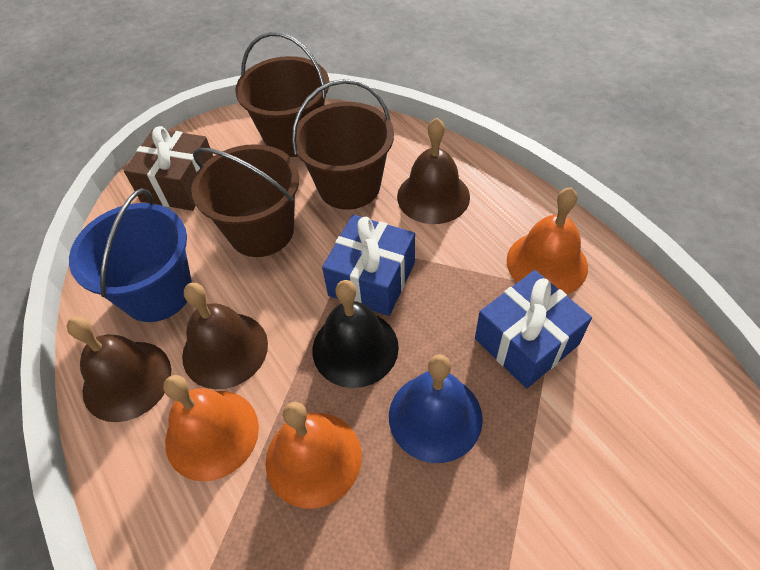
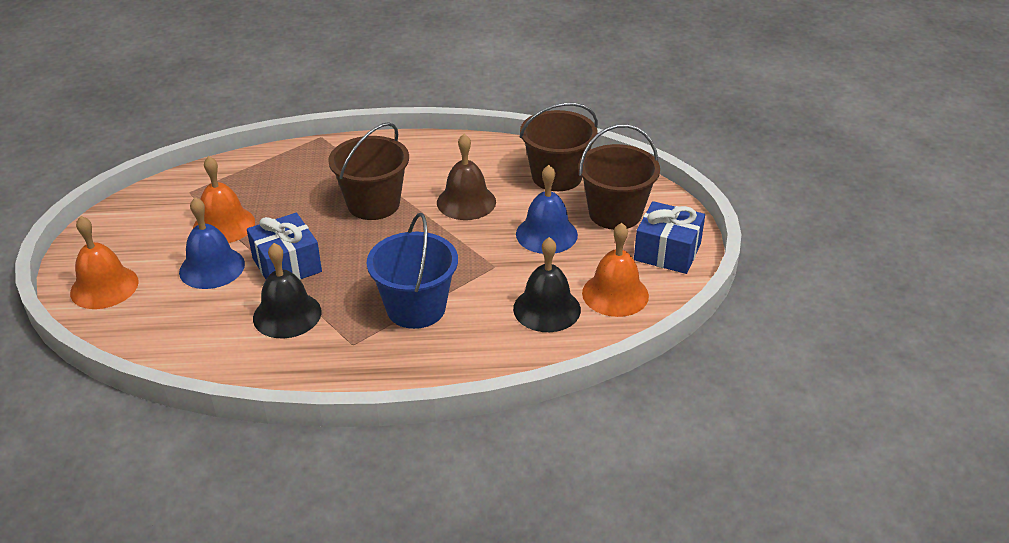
black bell: [313,280,399,388] = 1 -> [253,243,322,338] [513,237,581,332] = 2
blue bell: [389,354,483,463] = 1 -> [179,197,245,289] [516,165,578,254] = 2
brown bell: [66,316,171,422] [182,283,268,389] [397,118,470,224] = 3 -> [437,134,496,220] = 1
brown gift: [124,126,213,211] = 1 -> none = 0

